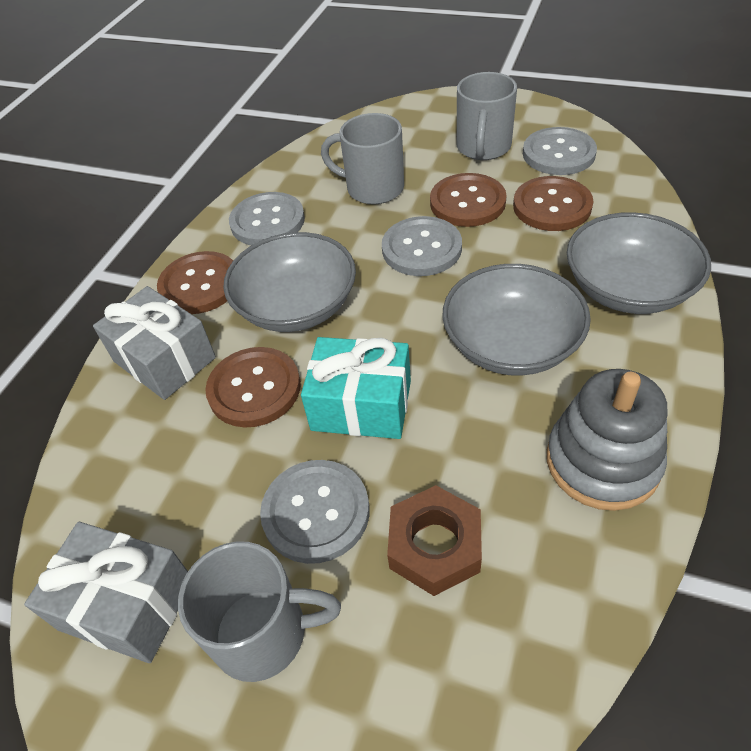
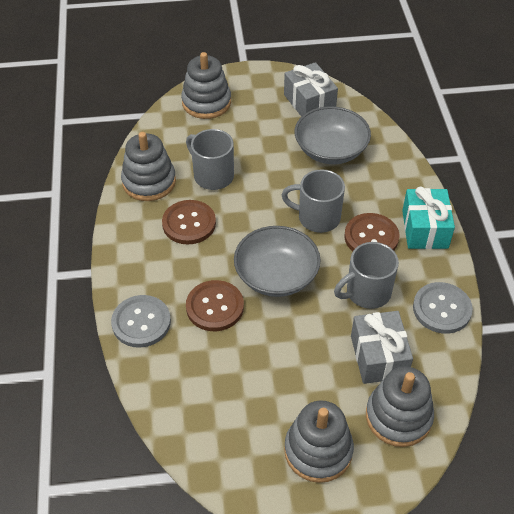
brown button: [157,251,233,314] [205,347,301,427] [430,173,507,227] [513,176,593,231] = 4 -> [162,200,216,244] [186,280,244,331] [344,213,399,251] = 3
brown nut: [387,485,482,596] = 1 -> none = 0
grey bowl: [223,232,356,332] [442,264,591,376] [567,212,711,314] = 3 -> [234,226,321,297] [295,106,371,164] = 2
grey button: [229,192,305,245] [260,460,370,564] [382,216,462,276] [523,127,597,175] = 4 -> [111,295,171,348] [413,282,473,334] = 2
grey stacking toy: [547,369,668,511] = 1 -> [121,132,176,201] [181,52,231,119] [284,400,354,483] [366,367,434,447] = 4

